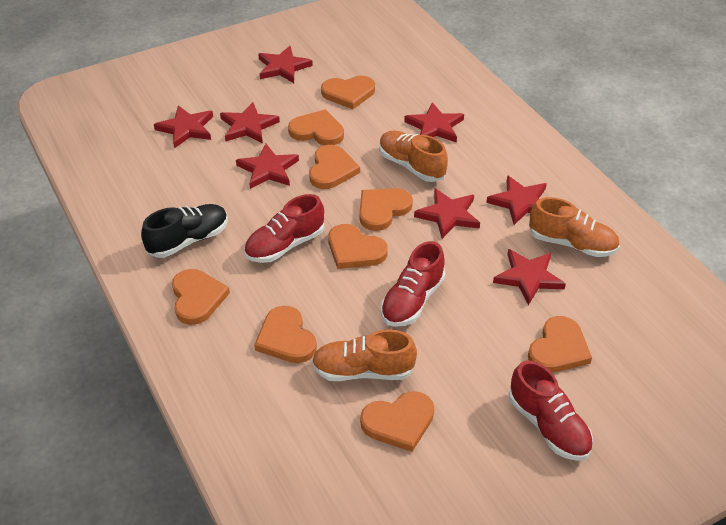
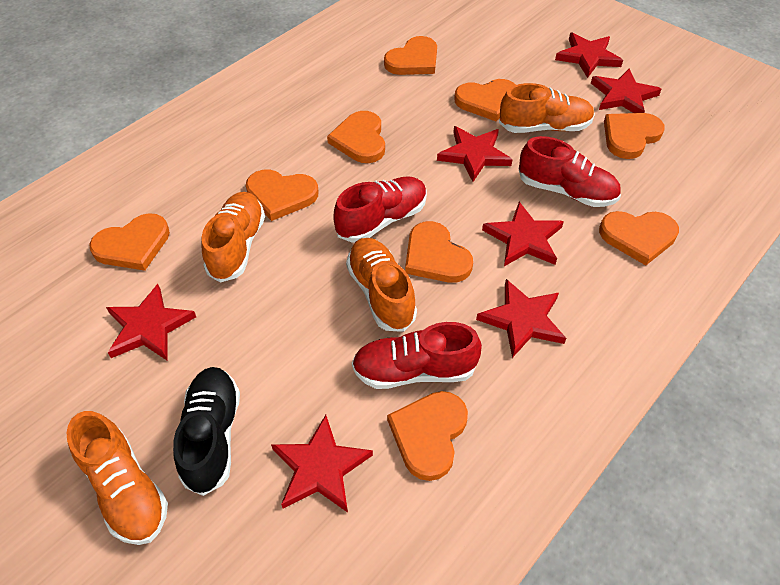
orange shoe: [312,329,417,381] [379,131,448,182] [529,197,620,257] = 3 -> [67,411,168,545] [201,192,265,283] [346,238,417,332] [499,83,595,133] = 4
red star: [154,105,213,148] [220,102,280,144] [236,144,299,189] [258,46,313,83] [404,102,464,142] [414,188,480,239] [486,175,547,225] [493,249,566,305] = 8 -> [106,284,196,360] [271,415,373,513] [437,126,513,182] [476,279,566,358] [482,202,564,266] [555,32,623,78] [591,69,661,113] = 7

